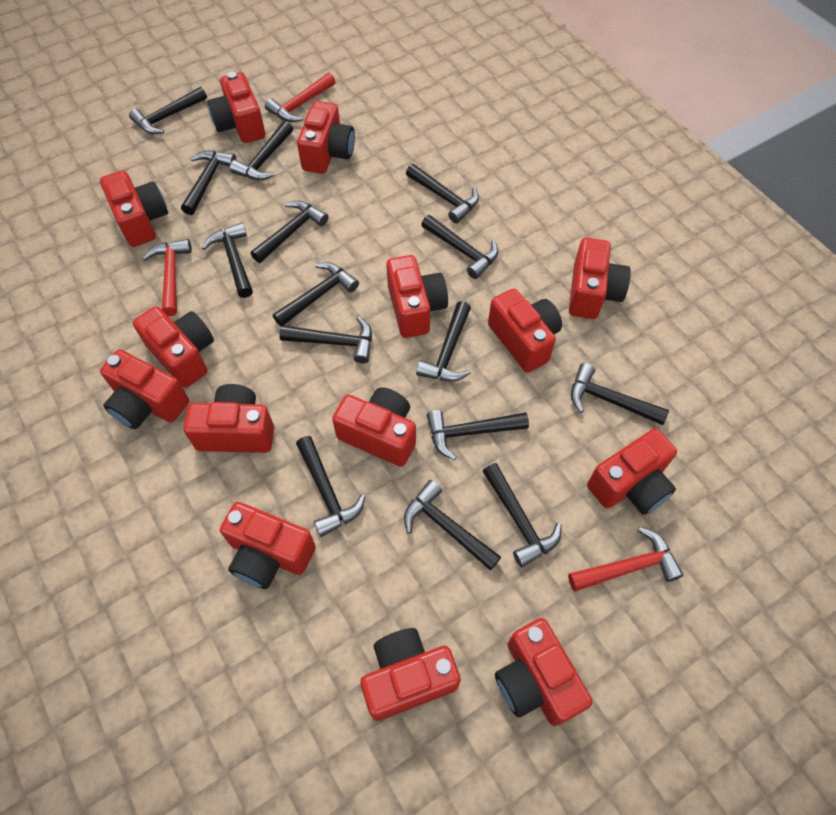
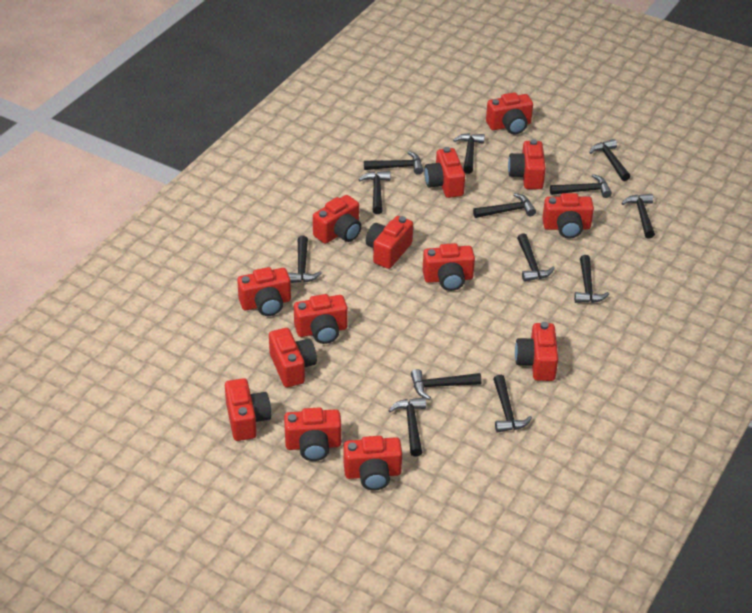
black hammer: [129,87,207,134] [181,151,236,215] [202,222,253,298] [230,121,293,181] [251,201,329,263] [273,262,359,326] [279,317,372,364] [296,436,365,537] [404,480,501,571] [406,164,479,223] [416,301,471,382] [421,215,498,279] [427,410,529,460] [482,463,562,567] [571,363,669,425] = 15 -> [288,236,322,283] [358,171,390,214] [364,151,424,175] [388,397,426,457] [411,369,482,400] [453,133,485,174] [473,193,536,218] [493,375,532,433] [517,233,555,282] [550,174,612,198] [574,255,609,303] [589,139,630,181] [621,194,655,238] = 13
red hammer: [142,239,192,316] [265,73,336,122] [568,527,683,591] = 3 -> none = 0

